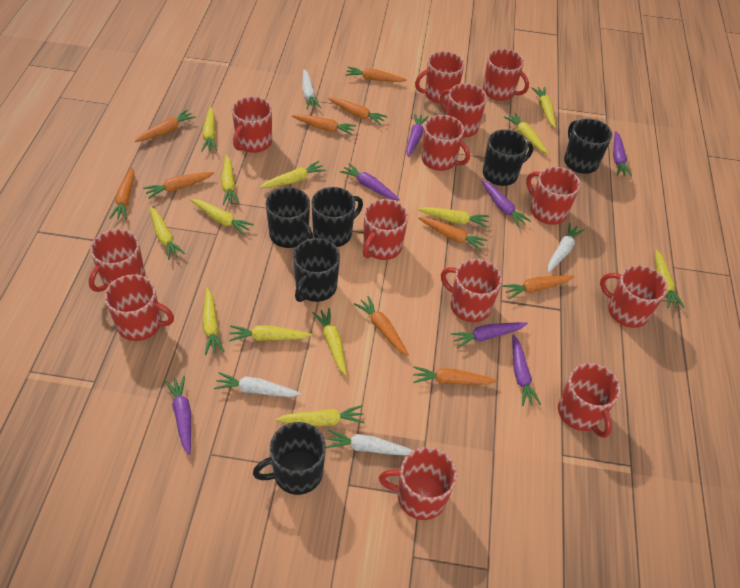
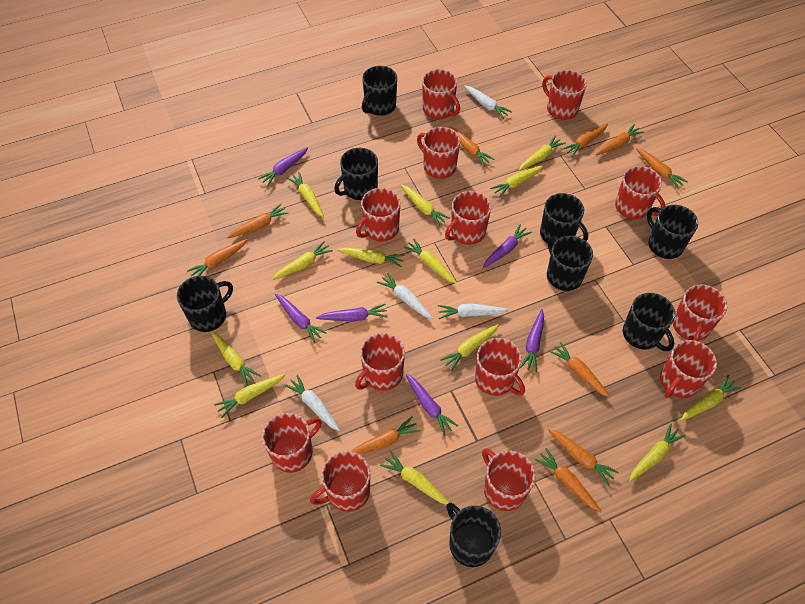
black mug: [253,422,326,495] [266,187,313,248] [293,238,340,302] [311,187,363,247] [483,129,533,186] [564,118,612,174] = 6 -> [177,276,233,332] [334,148,378,200] [362,66,397,116] [446,503,501,567] [540,193,588,246] [547,236,593,291] [623,293,675,351] [647,205,698,259] = 8
purple carrot: [165,376,191,455] [340,163,400,201] [406,113,429,157] [451,322,528,349] [481,180,531,228] [512,334,541,406] [613,131,632,177] = 7 -> [258,147,308,186] [275,294,327,343] [316,304,388,322] [406,374,458,436] [483,224,532,268] [520,309,544,372] = 6

